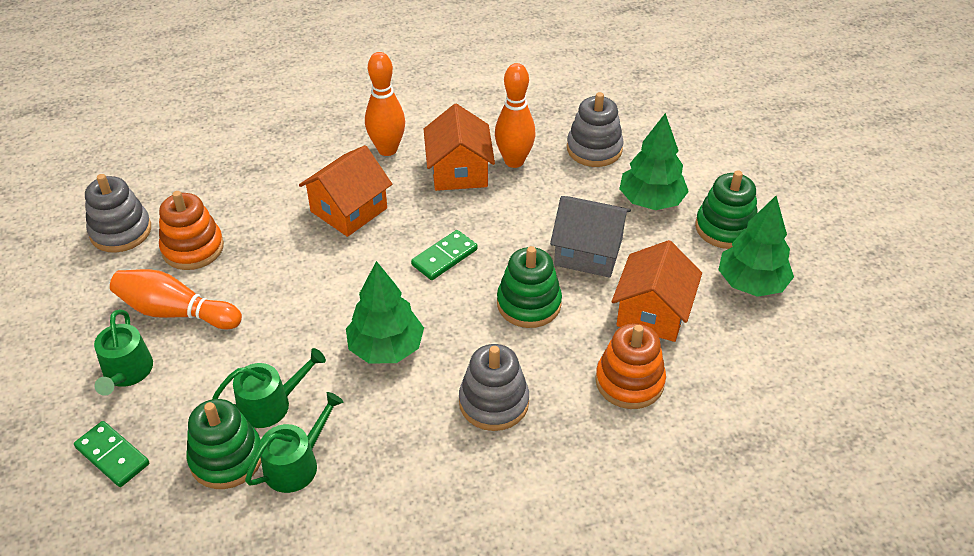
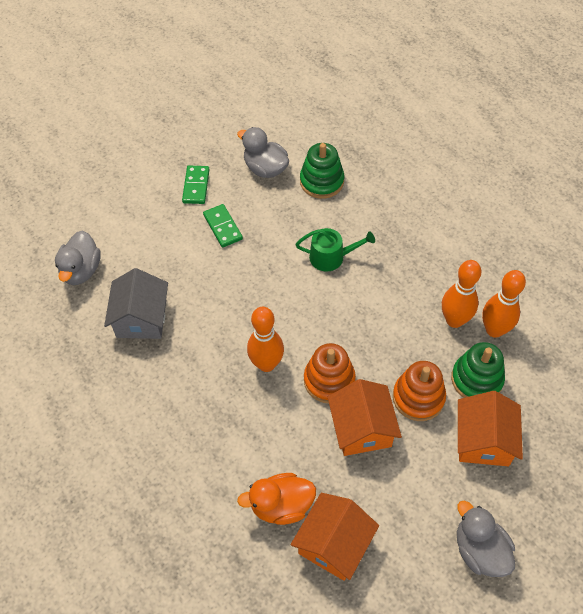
green stacking toy: [186,399,261,489] [497,246,562,328] [695,170,758,249] = 3 -> [300,143,344,199] [451,342,505,398] = 2
green tree: [346,261,424,364] [619,113,689,210] [718,196,794,297] = 3 -> none = 0
green watering can: [94,309,153,396] [212,348,326,428] [245,392,343,493] = 3 -> [295,228,375,272] = 1
grey duck: none = 0 -> [55,231,101,285] [237,127,289,178] [457,501,515,577] = 3
grey stacking toy: [85,174,151,253] [459,344,529,431] [567,92,624,167] = 3 -> none = 0
orange duck: none = 0 -> [237,473,316,525] = 1

